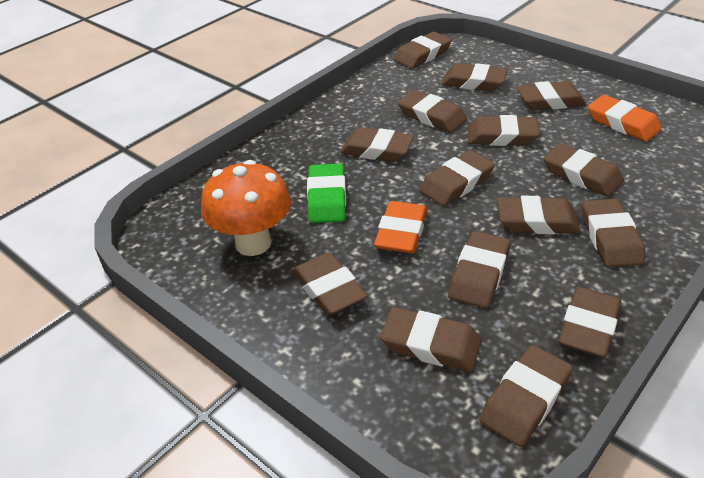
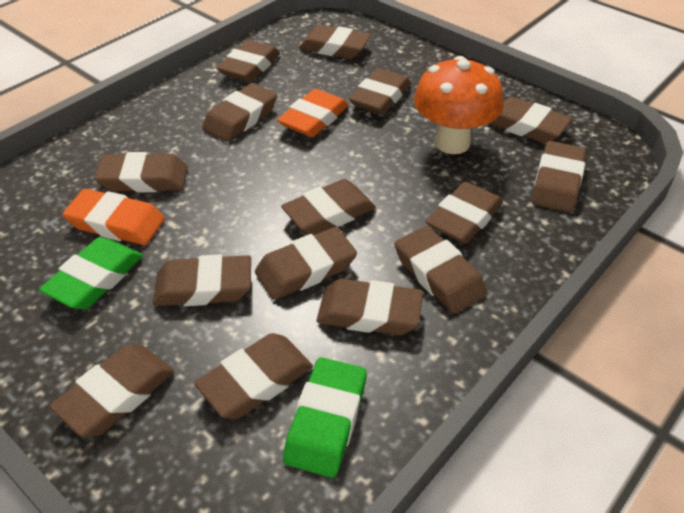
green eraser: [307,164,346,223] = 1 -> [39,237,143,309] [283,357,367,478] = 2

